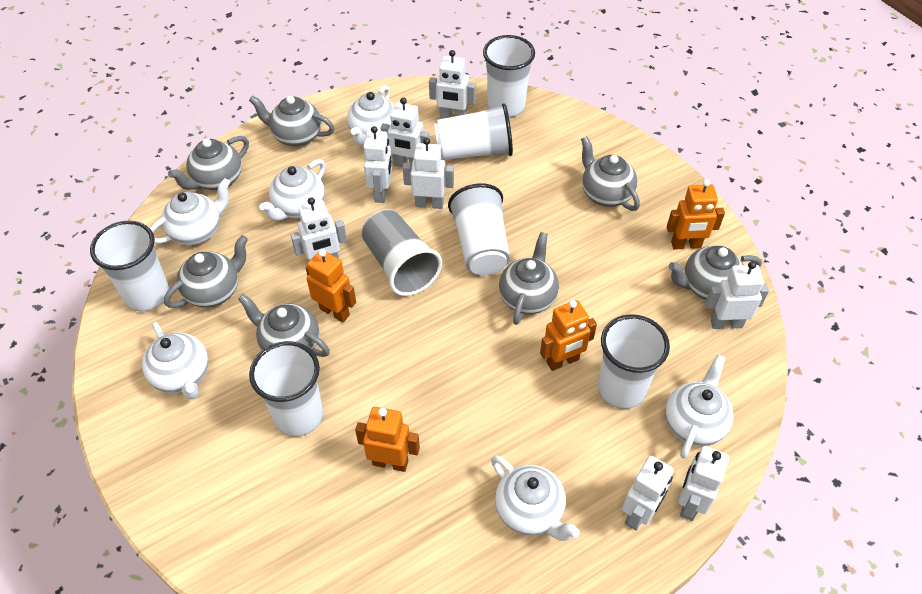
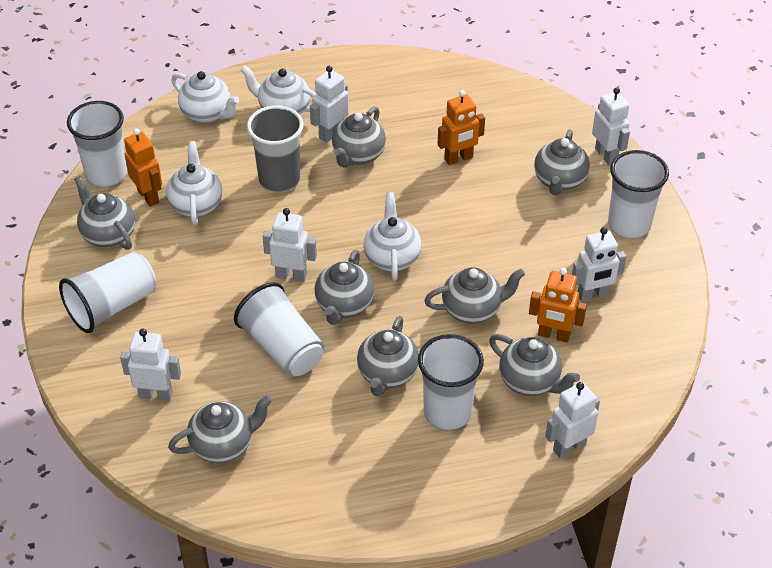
grey teapot: [164,235,248,308] [168,136,249,190] [238,294,330,357] [249,95,334,147] [499,232,559,325] [581,136,640,211] [669,246,762,300] = 7 -> [74,176,135,250] [168,395,272,463] [315,250,374,325] [332,106,386,168] [357,316,419,396] [424,267,525,324] [489,334,580,396] [534,129,590,195] = 8
orange robot: [306,249,356,323] [355,407,420,472] [540,300,597,371] [667,179,725,250] = 4 -> [124,128,162,207] [438,90,485,165] [529,268,587,342] = 3
white cup: [90,221,169,311] [249,341,323,436] [434,103,513,160] [448,183,510,275] [483,35,535,117] [598,314,670,409] = 6 -> [59,252,156,333] [67,101,127,187] [234,282,324,376] [418,334,484,430] [608,150,669,239] = 5
white robot: [291,197,347,262] [363,126,392,203] [381,97,430,168] [403,138,454,209] [429,50,476,119] [622,456,674,531] [678,446,729,521] [706,261,769,329] = 8 -> [120,329,181,401] [263,208,317,282] [310,66,349,143] [545,382,600,459] [572,227,626,302] [592,87,630,165] = 6
white teapot: [142,322,209,399] [150,178,230,245] [259,159,325,221] [347,85,394,146] [491,455,580,541] [665,354,733,458] = 6 -> [166,141,222,225] [171,71,239,123] [241,65,316,114] [363,192,421,281] = 4

